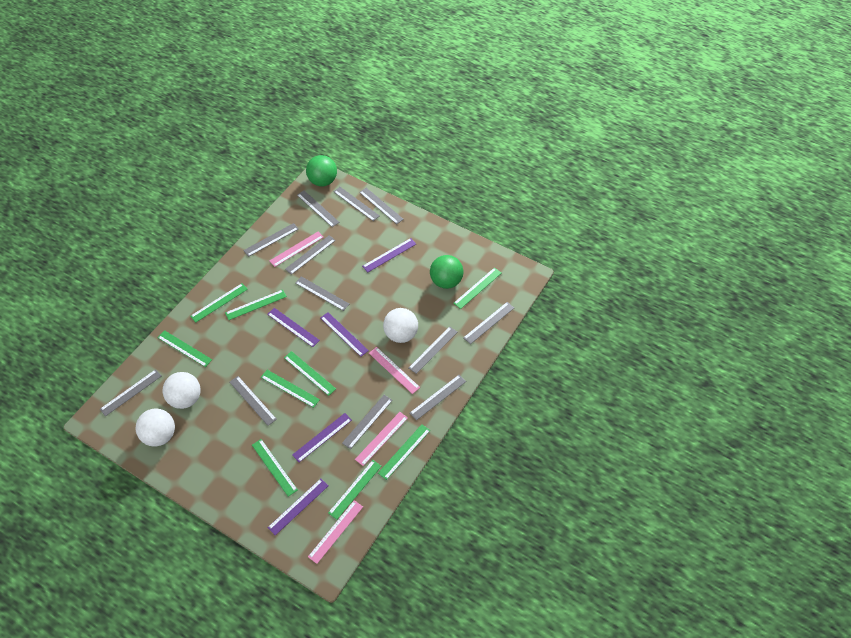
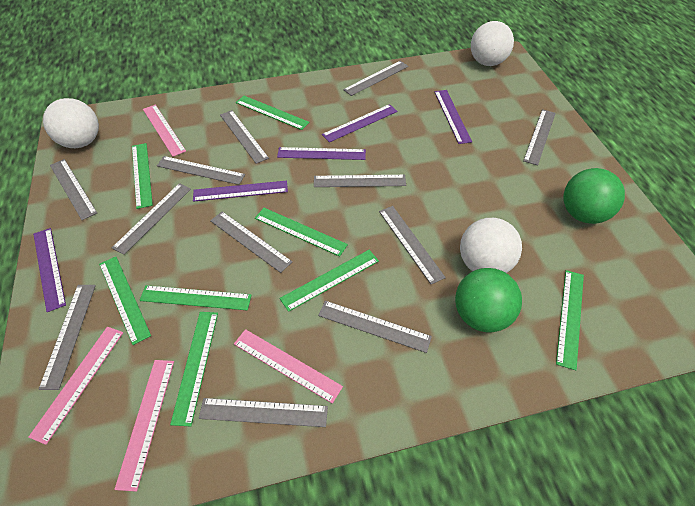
green ruler: [157,330,212,367] [190,283,248,322] [225,289,287,320] [252,439,298,497] [261,370,320,408] [284,351,336,396] [328,460,381,520] [378,424,430,480] [453,267,501,309] = 9 -> [99,257,151,345] [132,143,153,209] [140,285,251,310] [170,312,218,427] [236,96,310,130] [255,208,348,257] [280,250,379,312] [556,270,584,370] = 8

